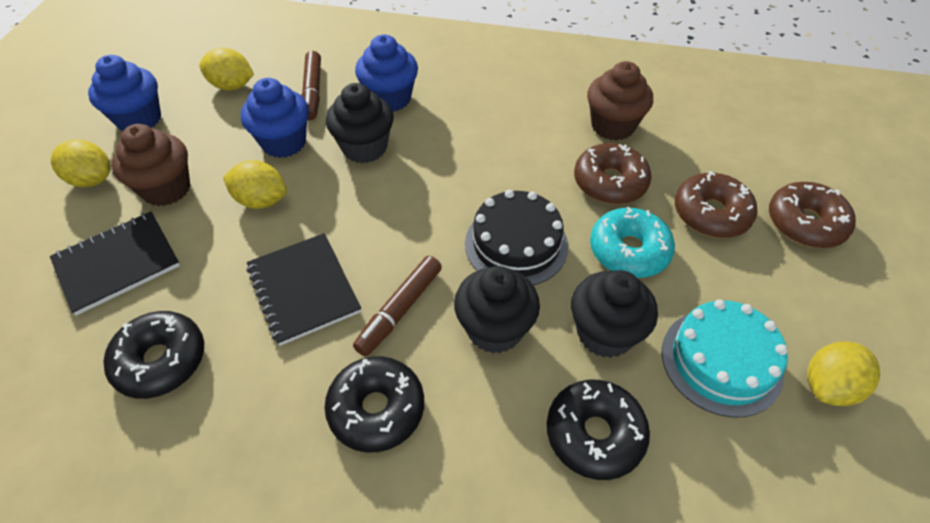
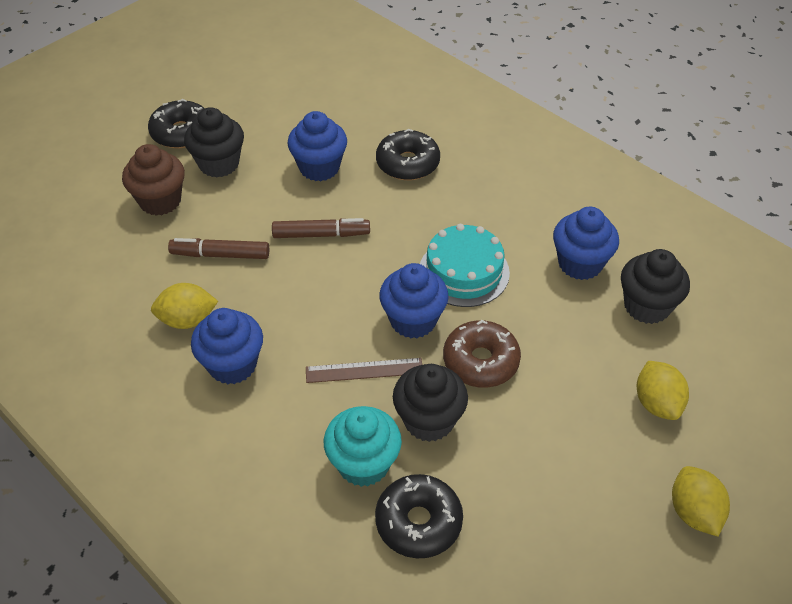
black cake: [465,190,568,285] = 1 -> none = 0
black notebook: [50,212,180,316] [247,233,361,346] = 2 -> none = 0
blue cupcake: [88,55,161,131] [241,78,309,158] [355,35,418,112] = 3 -> [191,308,263,384] [287,111,347,181] [379,263,449,338] [553,207,619,280] = 4
brown cupcake: [112,124,190,206] [587,61,653,141] = 2 -> [122,144,185,216] = 1
brown donut: [574,143,651,204] [675,171,757,238] [769,182,856,248] = 3 -> [443,320,521,388] = 1
brown ruler: none = 0 -> [306,358,422,383] = 1
turquoise cupcake: none = 0 -> [324,406,402,487] = 1
turquoise donut: [590,206,675,278] = 1 -> none = 0
yellow lemon: [51,140,110,187] [199,48,254,90] [223,160,287,209] [807,341,880,406] = 4 -> [151,283,218,329] [637,361,689,420] [672,466,730,536] = 3

